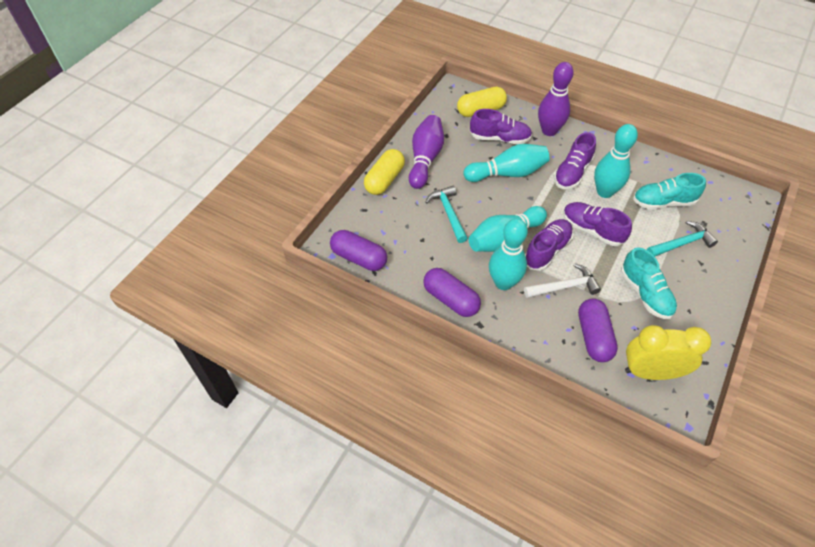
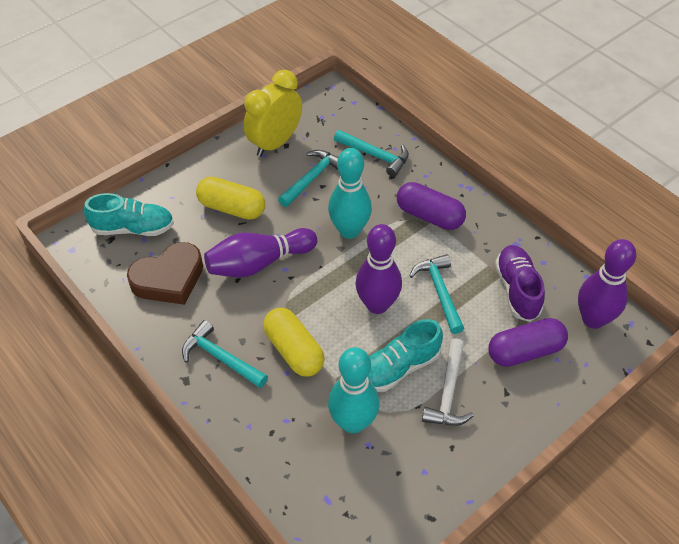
brown heart: none = 0 -> [127,242,203,305] = 1
purple bowling pin: [409,115,444,189] [538,62,574,136] = 2 -> [204,228,317,278] [356,224,402,314] [578,239,636,329] = 3
purple capsule: [330,230,387,271] [423,268,481,317] [578,299,618,362] = 3 -> [397,182,466,230] [489,318,568,367] = 2
purple shoe: [470,109,532,144] [525,219,573,271] [554,132,596,189] [563,202,632,246] = 4 -> [495,245,545,322] = 1
turquoise bowling pin: [464,144,550,182] [469,206,547,252] [489,218,528,290] [594,124,638,198] = 4 -> [328,148,372,239] [328,347,379,434] = 2
turquoise hammer: [425,185,468,243] [647,221,718,256] = 2 -> [182,320,268,388] [278,150,338,207] [334,130,409,177] [409,254,464,334] = 4

